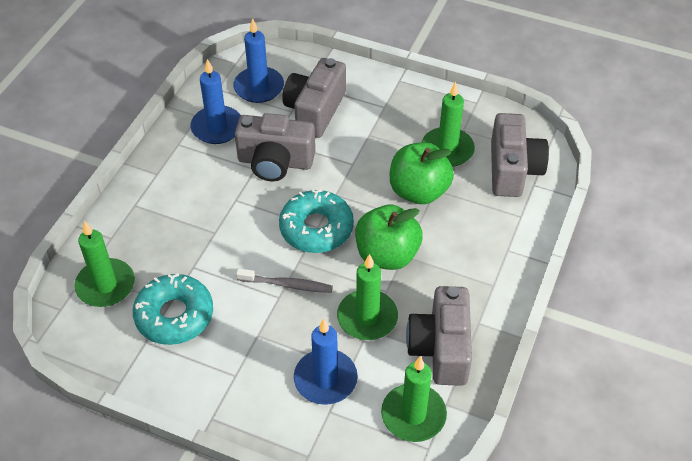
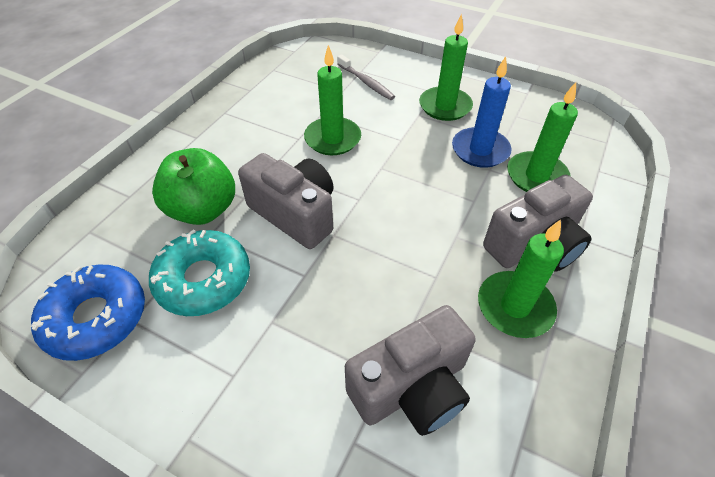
blue candle: [191,59,241,144] [233,18,284,103] [294,319,358,405] = 3 -> [452,56,512,168] = 1
blue donut: none = 0 -> [31,265,145,361] = 1
green apple: [355,205,423,270] [390,142,454,204] = 2 -> [152,148,235,225] = 1
grey camera: [235,113,315,181] [282,58,346,138] [406,286,472,386] [491,113,549,197] = 4 -> [238,153,334,249] [345,305,476,436] [483,175,593,271] = 3
turquoise donut: [133,273,213,345] [279,189,354,253] = 2 -> [149,229,250,316] = 1

